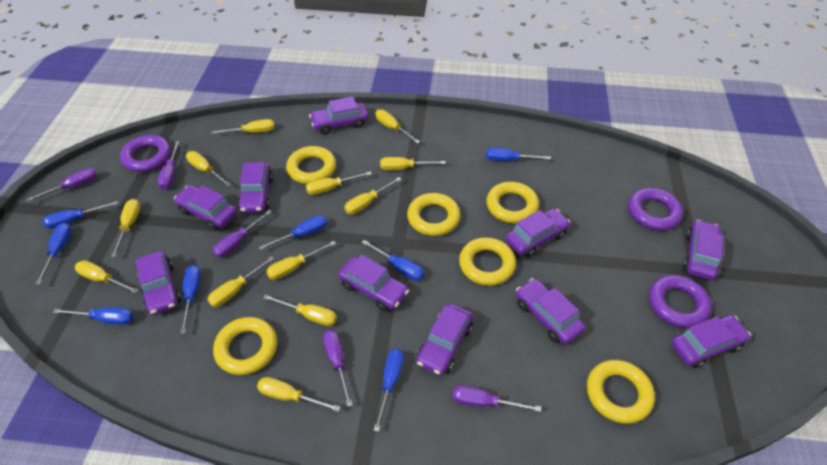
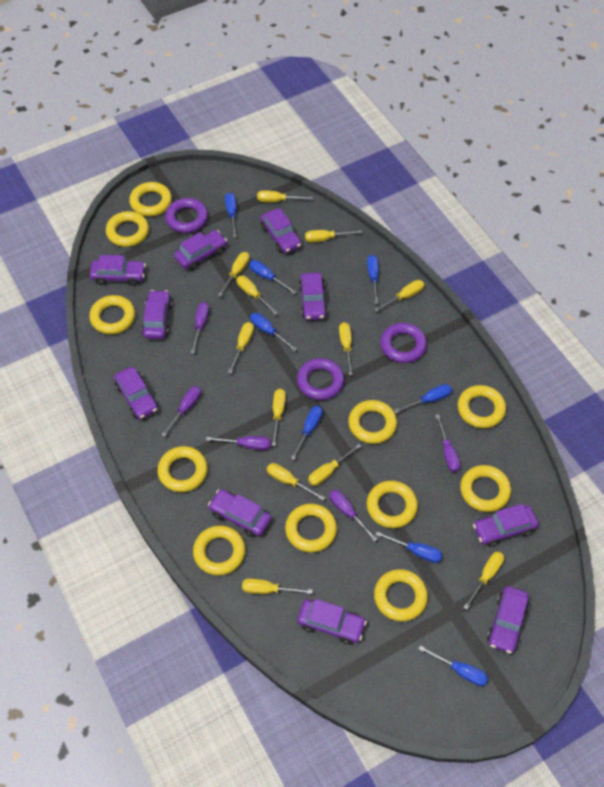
yellow ring: [213,317,277,375] [286,146,336,184] [407,193,461,236] [459,237,516,286] [486,182,539,224] [587,360,655,424] = 6 -> [89,295,135,334] [106,211,149,247] [129,182,172,216] [157,446,208,492] [193,525,246,576] [285,504,337,553] [348,400,397,444] [367,480,418,528] [374,569,428,621] [458,385,506,428] [460,465,511,512] = 11

